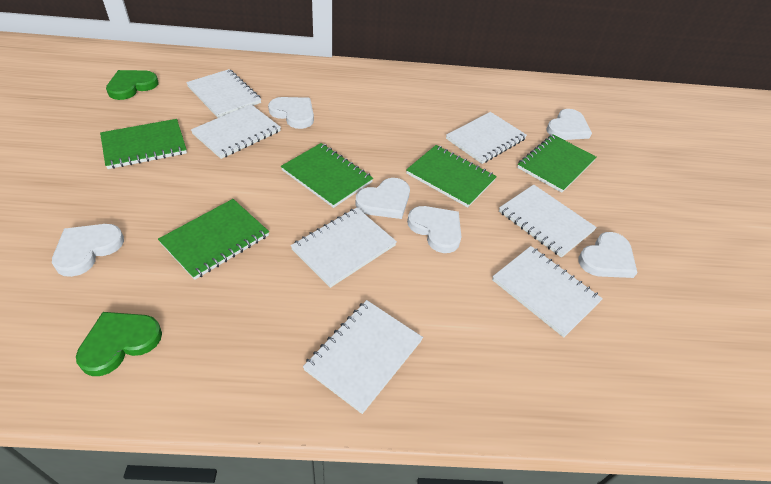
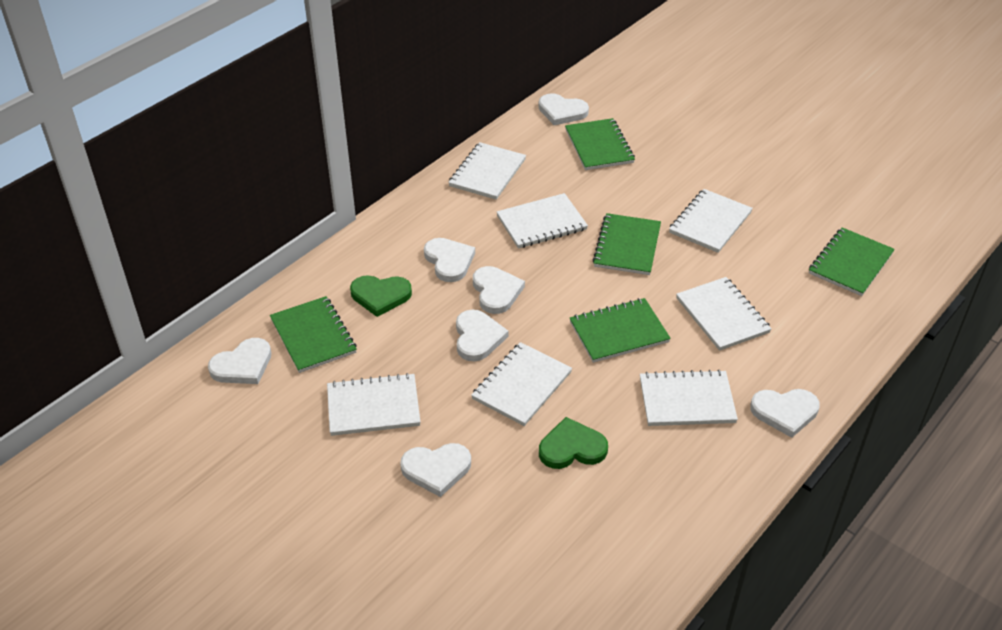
white heart: [52,224,124,277] [268,97,314,129] [356,178,410,219] [407,206,461,253] [547,109,592,140] [578,232,638,278] = 6 -> [208,338,271,384] [400,443,471,497] [424,238,475,282] [456,310,509,362] [473,266,525,314] [538,93,589,125] [750,389,820,438] = 7

